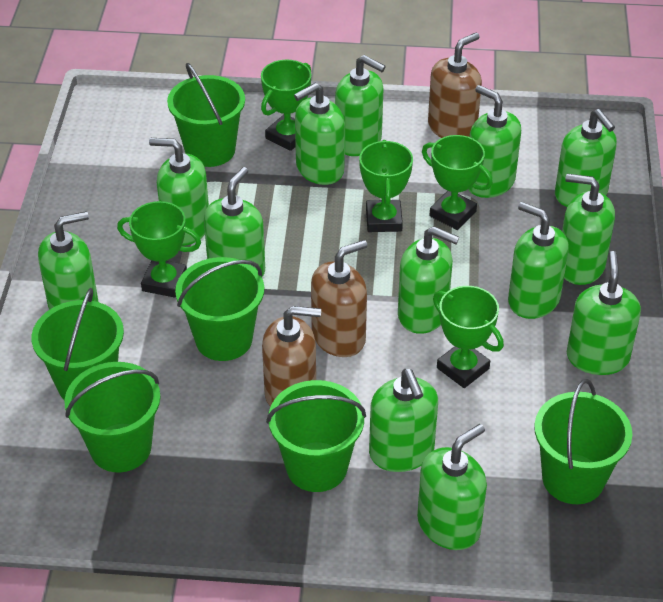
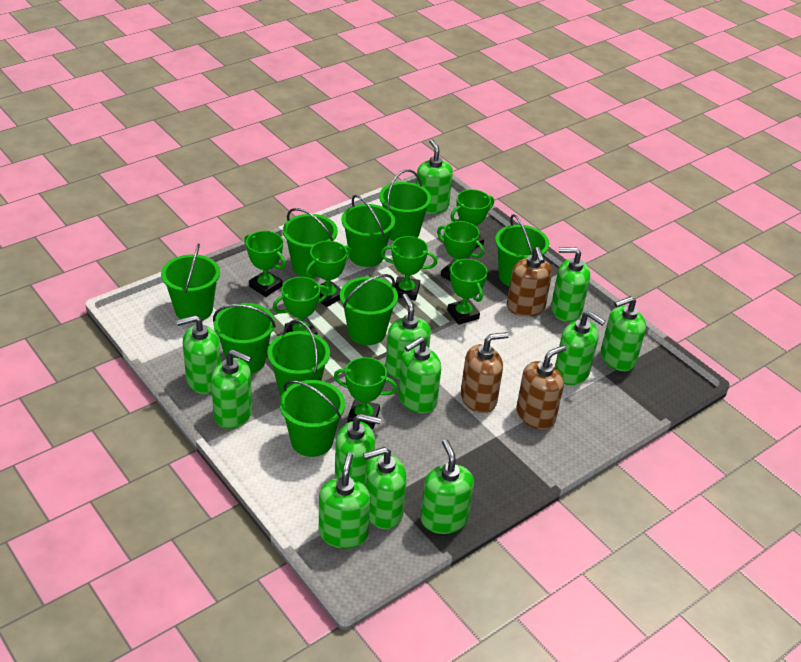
green bucket: [32,288,124,400] [65,362,160,472] [167,63,245,167] [175,257,264,361] [266,380,366,492] [534,379,632,504] = 6 -> [161,243,220,322] [213,303,276,373] [268,320,330,396] [279,380,345,457] [283,208,338,277] [340,274,398,345] [341,195,395,267] [379,169,431,241] [495,214,550,287] = 9
green soap dispenser: [38,211,98,310] [149,138,209,246] [204,167,265,277] [294,83,345,185] [335,55,386,156] [369,369,438,472] [398,226,459,334] [417,424,487,550] [468,85,521,198] [508,202,569,319] [555,109,617,207] [562,174,615,285] [567,251,641,375] = 13 -> [176,315,221,394] [211,350,252,429] [319,452,370,549] [335,414,381,485] [363,447,407,529] [385,294,431,379] [398,337,441,414] [416,139,453,214] [420,439,474,534] [551,247,590,322] [555,311,606,385] [601,296,646,371] = 12
green trophy: [117,201,201,298] [261,60,311,151] [359,140,413,232] [422,135,493,230] [433,286,504,388] = 5 -> [244,231,286,297] [273,277,329,335] [305,241,351,307] [334,357,397,429] [381,236,437,301] [437,221,484,281] [447,259,488,325] [450,189,494,248] = 8

